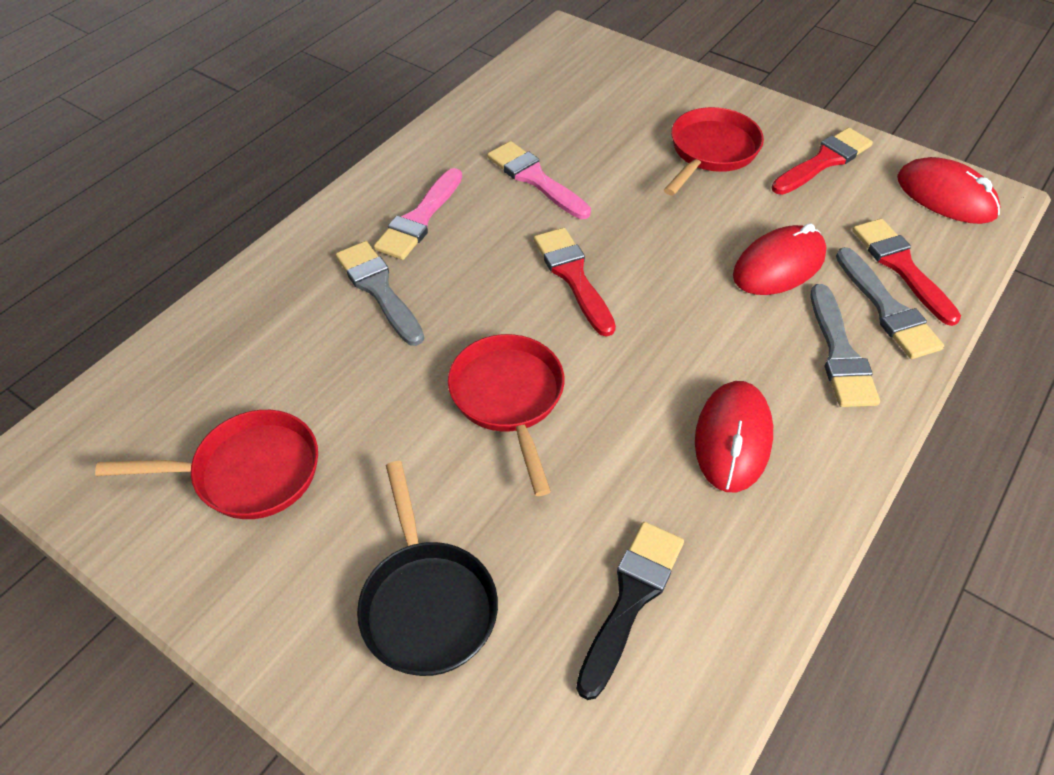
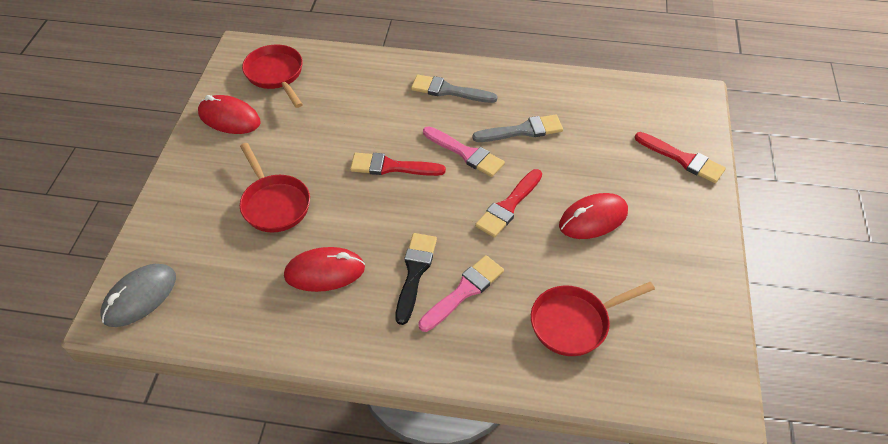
black pan: [357,461,498,676] = 1 -> none = 0
grey brush: [336,241,424,346] [811,284,880,407] [836,247,944,359] = 3 -> [411,75,498,103] [472,115,563,142] = 2
grey mouse: none = 0 -> [100,264,176,327] = 1

